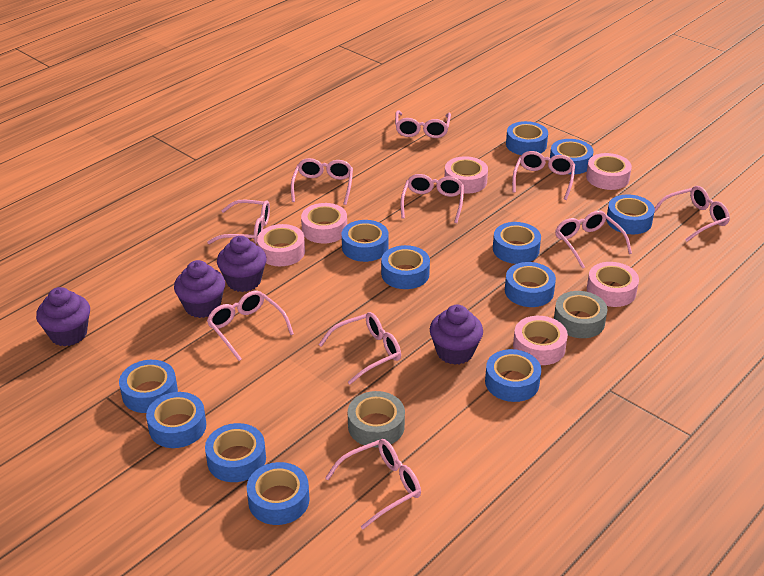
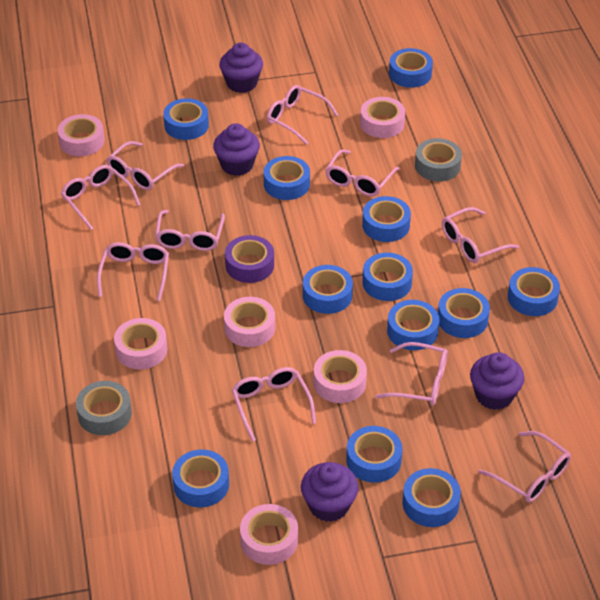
purple tape: none = 0 -> [225,235,274,283] = 1

